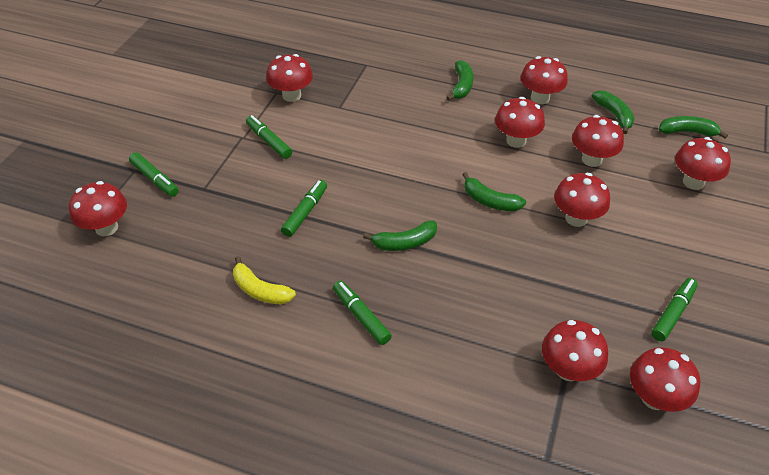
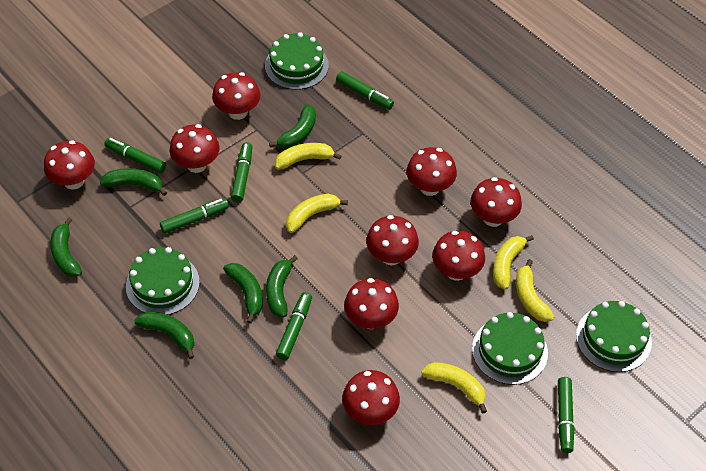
green banana: [363,220,437,251] [446,60,474,101] [462,172,526,211] [591,90,634,134] [659,116,728,139] = 5 -> [50,217,82,277] [100,168,167,196] [134,312,194,359] [223,263,263,324] [266,255,298,317] [269,104,316,148] = 6
green cake: none = 0 -> [126,247,200,315] [265,32,329,90] [472,312,548,385] [576,301,652,372] = 4
green marker: [129,152,179,197] [246,115,292,159] [281,180,327,237] [333,281,392,345] [651,278,698,341] = 5 -> [104,137,166,173] [160,198,229,234] [231,142,252,202] [276,292,312,360] [336,71,394,110] [558,377,574,453] = 6
yellow banana: [233,256,296,304] = 1 -> [275,143,342,170] [286,194,348,233] [421,362,487,413] [493,235,534,290] [516,259,554,322] = 5

